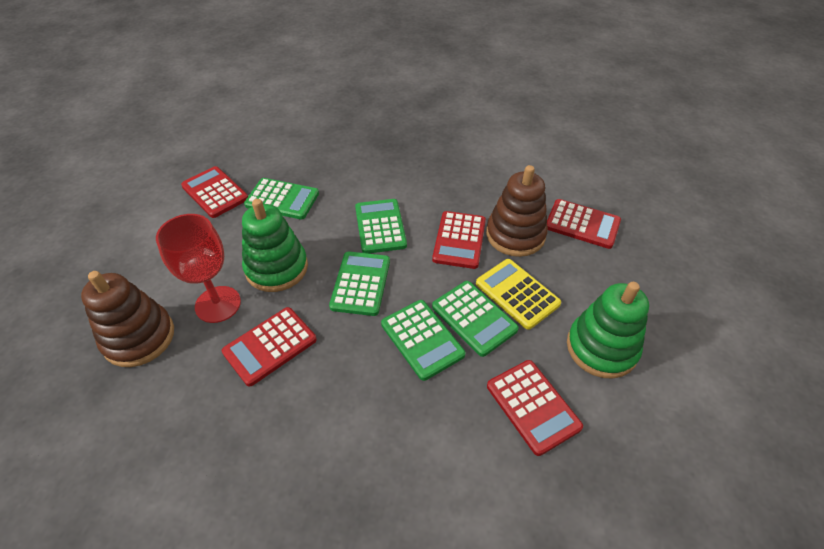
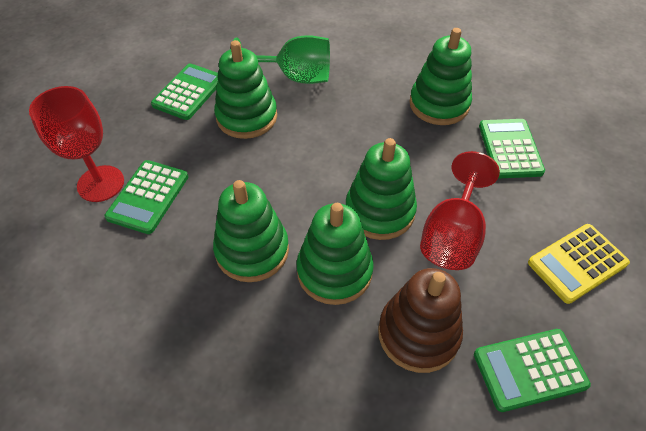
brown stacking toy: [81,271,174,367] [486,165,548,257] = 2 -> [378,268,463,373] = 1
green calculator: [244,178,319,220] [329,252,390,316] [355,199,407,254] [381,300,465,381] [432,281,519,357] = 5 -> [104,160,188,234] [151,63,218,120] [474,329,591,412] [479,119,545,178] = 4
green goblet: none = 0 -> [233,35,330,84] = 1
green stacking toy: [242,199,308,292] [567,282,649,379] = 2 -> [213,180,289,282] [214,40,277,139] [296,203,374,305] [346,138,417,240] [409,28,472,125] = 5
red calculator: [181,166,248,218] [222,307,317,386] [432,211,486,269] [487,360,583,456] [547,199,621,249] = 5 -> none = 0
red goblet: [156,214,241,323] = 1 -> [29,86,124,202] [420,151,500,270] = 2

